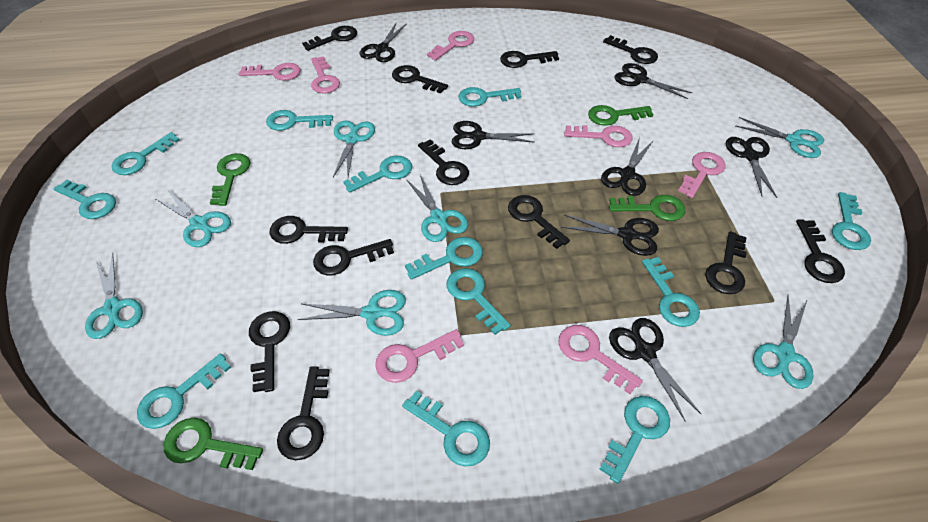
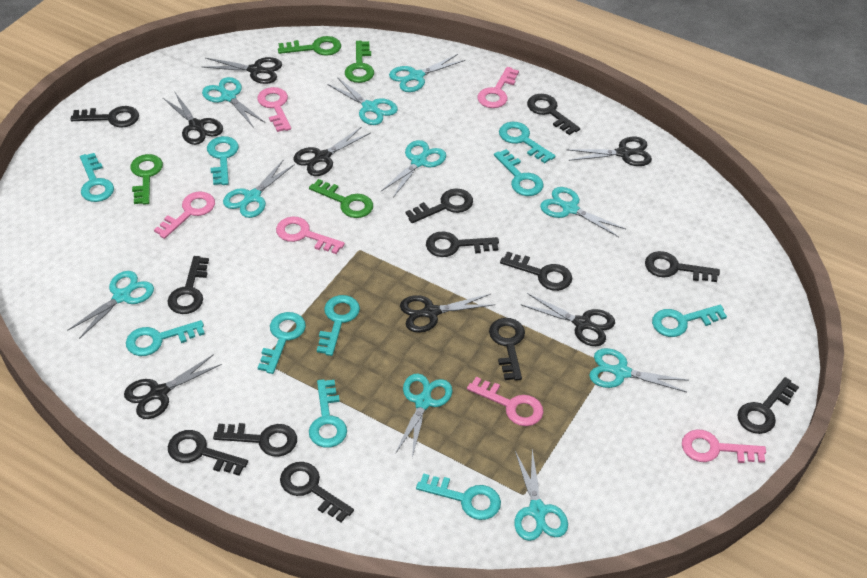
pink key: [239,63,301,81] [311,56,340,94] [375,329,464,383] [427,31,474,61] [558,325,643,394] [564,125,633,147] [678,152,726,198] = 7 -> [154,191,215,239] [257,87,291,132] [276,217,345,254] [467,377,544,426] [478,67,519,108] [682,429,766,463] = 6
turquoise key: [54,180,116,219] [112,132,180,175] [137,353,231,429] [266,110,333,131] [343,156,412,193] [402,391,490,467] [405,237,483,280] [446,268,511,335] [459,87,521,107] [599,396,670,484] [642,257,700,327] [832,192,871,250] = 12 -> [80,153,114,202] [126,320,205,356] [207,136,239,185] [258,312,306,374] [309,379,347,448] [317,295,360,356] [416,473,501,520] [494,149,544,196] [499,122,556,163] [652,305,727,337] = 10
turquoise scissors: [85,253,143,339] [156,190,231,247] [298,290,406,336] [333,121,375,177] [406,175,468,242] [736,117,824,158] [753,295,814,389] = 7 -> [67,271,154,339] [202,77,265,128] [223,160,295,218] [327,77,398,125] [381,140,446,198] [389,54,465,92] [395,374,453,458] [514,449,568,541] [540,187,626,237] [589,348,689,392] = 10

